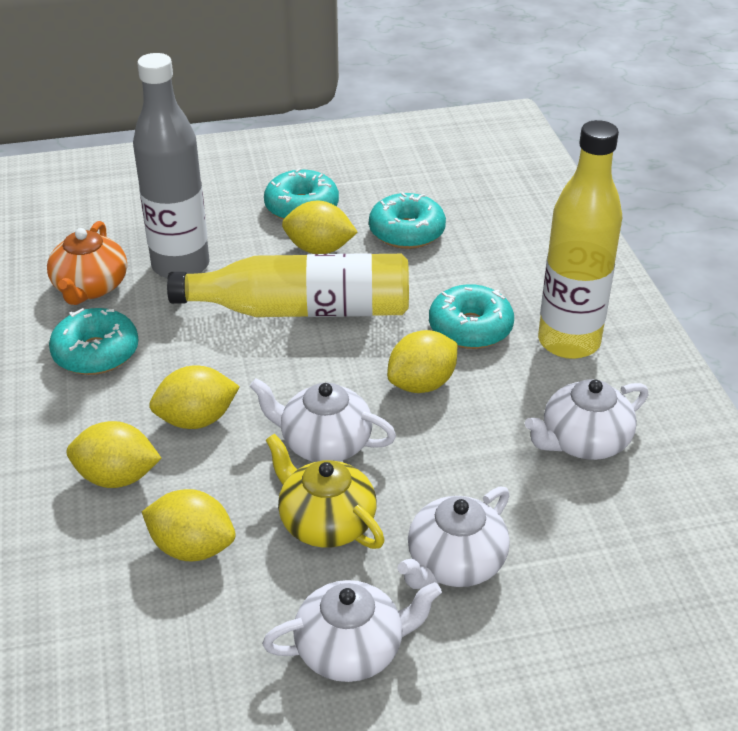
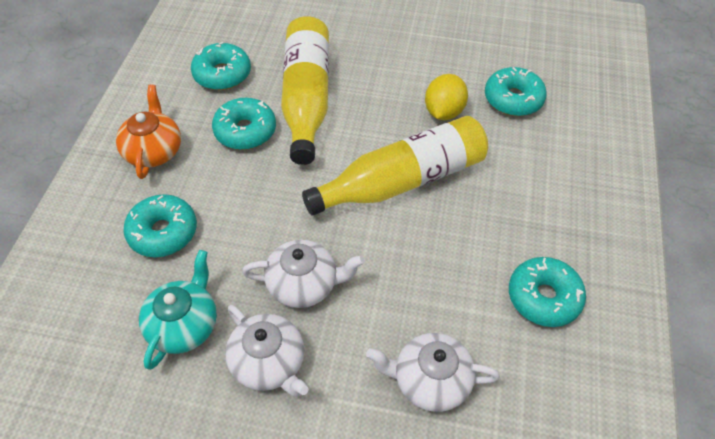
grey bottle: [133,53,210,278] = 1 -> none = 0
turquoise donut: [49,308,138,375] [264,168,339,220] [369,192,446,249] [429,284,514,349] = 4 -> [123,194,197,257] [191,42,251,90] [212,98,276,150] [485,67,547,116] [509,257,586,327] = 5
turquoise teapot: none = 0 -> [139,250,217,370] = 1
white teapot: [249,378,396,462] [262,580,442,682] [398,487,510,589] [525,379,648,460] = 4 -> [225,305,309,397] [242,240,365,308] [366,333,500,412] = 3
yellow lemon: [66,421,162,488] [142,489,236,561] [149,366,240,429] [282,200,358,254] [387,330,457,393] = 5 -> [425,74,468,120] = 1
yellow teapot: [266,434,385,549] = 1 -> none = 0

